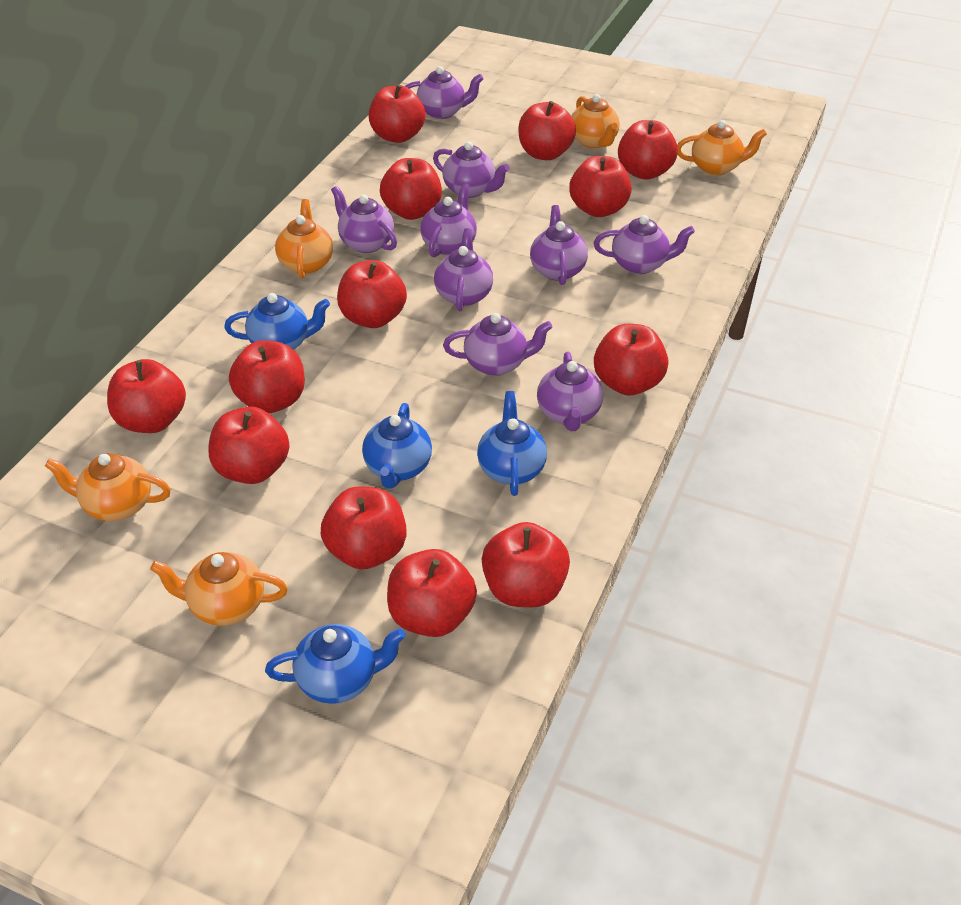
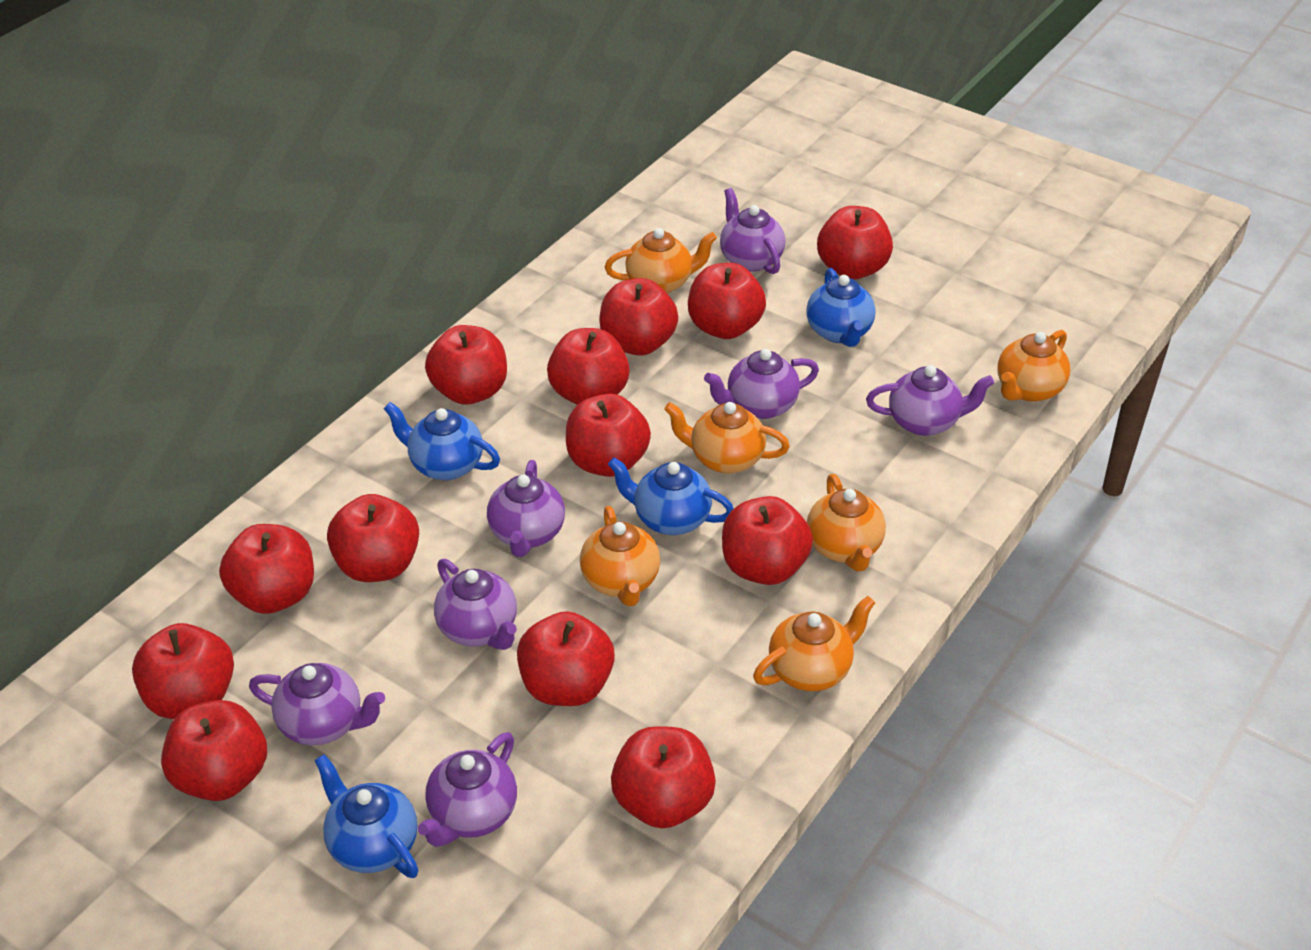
orange teapot: [45,453,171,521] [150,552,288,626] [275,199,333,278] [571,94,620,148] [677,120,767,176] = 5 -> [580,506,660,606] [605,228,717,294] [664,402,790,474] [753,596,875,691] [807,474,886,572] [998,330,1070,402] = 6
purple teapot: [331,186,397,253] [405,66,484,119] [420,183,477,257] [433,142,509,198] [434,228,493,311] [443,313,553,376] [530,205,588,285] [537,352,603,431] [594,215,695,274] = 9 -> [249,663,385,745] [418,732,517,847] [434,559,517,650] [487,460,565,557] [704,349,819,419] [720,188,785,274] [866,365,994,436] = 7

